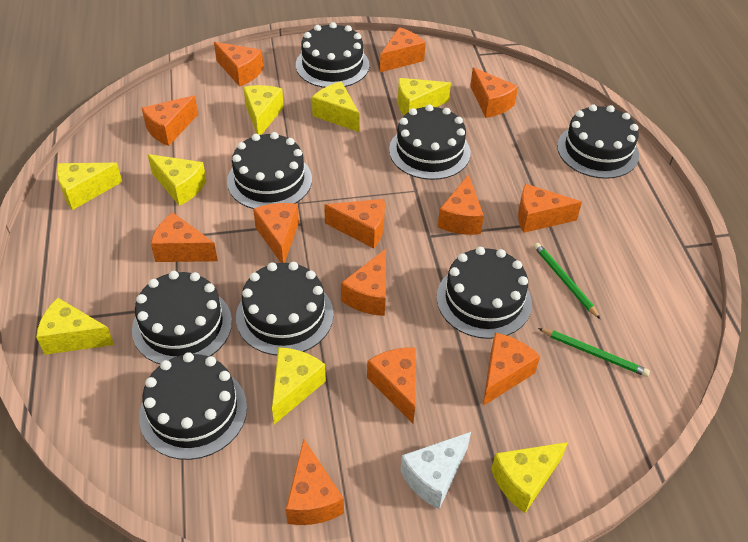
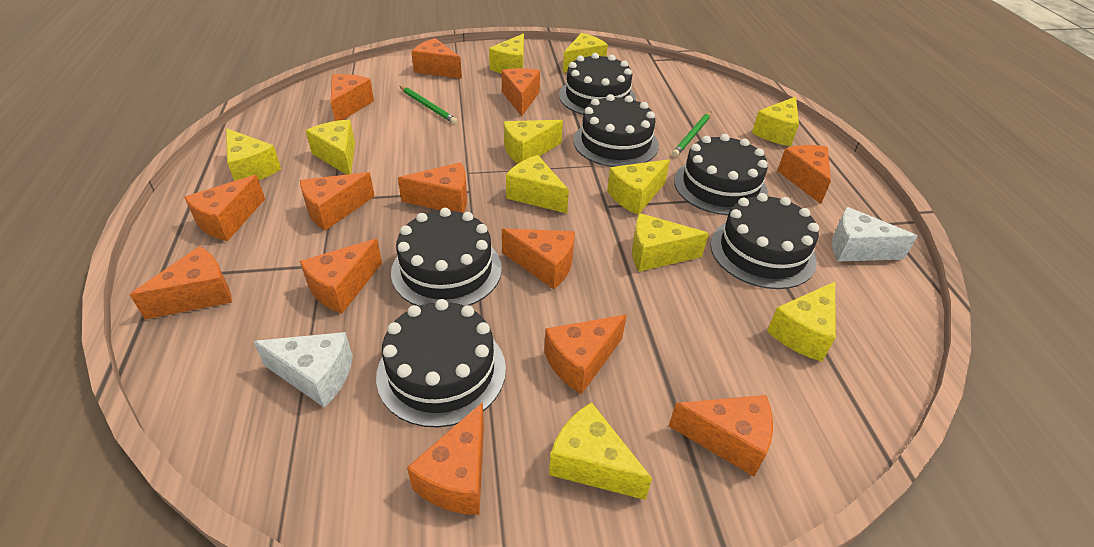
black cake: [132,271,232,364] [139,352,247,460] [227,132,312,209] [236,262,334,355] [296,22,369,88] [389,104,471,180] [437,247,532,339] [557,104,639,179] = 8 -> [376,299,506,427] [391,208,502,306] [559,53,636,115] [573,94,659,167] [674,134,768,215] [710,193,819,289] = 6
white cheese: [400,432,471,509] = 1 -> [253,332,353,407] [832,207,918,262] = 2
yellow cheese: [36,298,114,355] [57,163,122,210] [147,154,206,206] [243,85,284,135] [272,347,326,424] [312,82,360,132] [398,78,451,115] [491,442,568,513] = 8 -> [226,128,281,181] [306,120,355,175] [489,34,524,74] [504,120,563,164] [506,155,569,213] [549,402,652,500] [563,33,608,73] [607,159,670,215] [632,213,709,272] [752,97,799,146] [767,282,835,361] = 11

